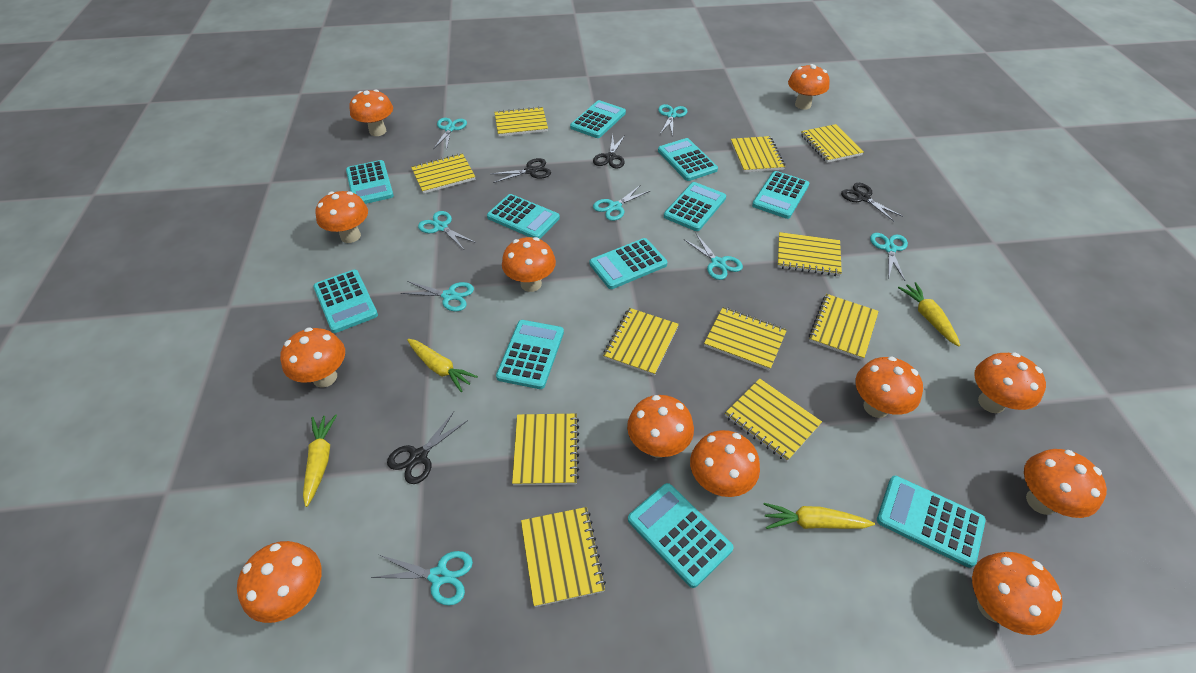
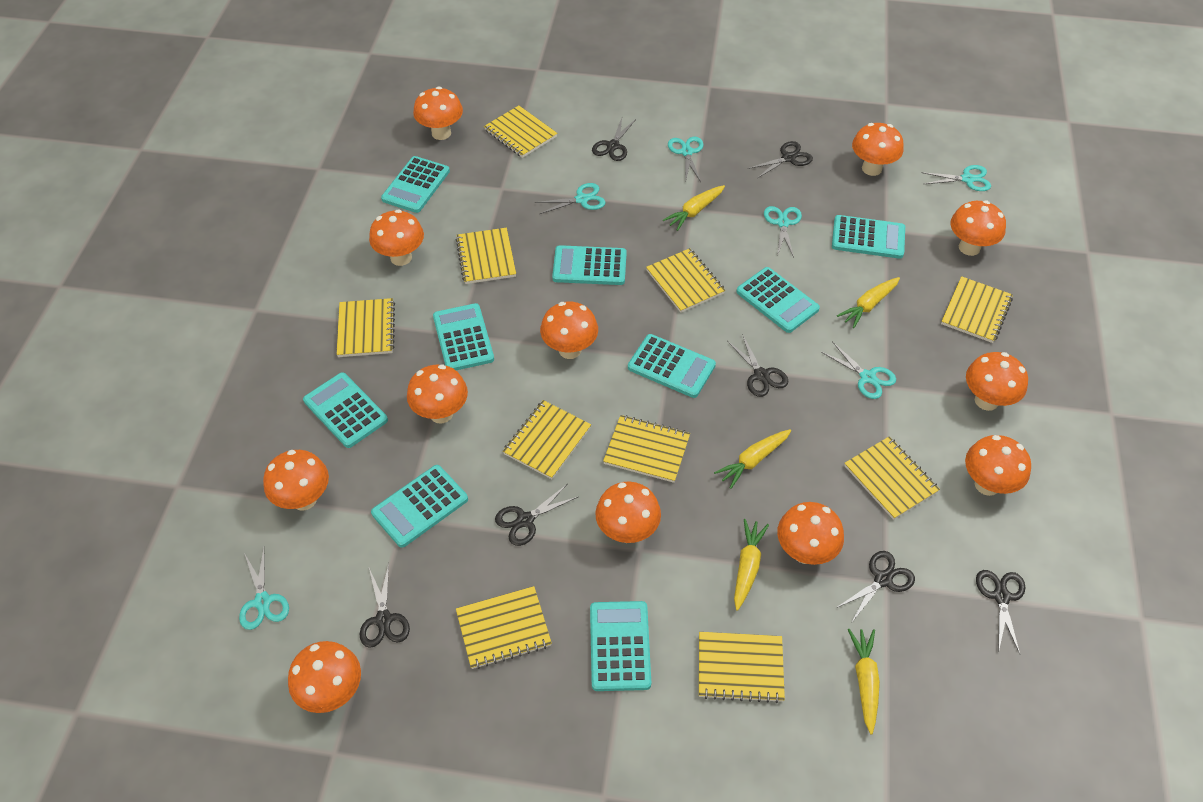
black scissors: [387,412,468,484] [491,158,551,183] [593,134,625,168] [841,183,904,222] = 4 -> [360,564,410,648] [495,484,578,546] [592,118,636,161] [727,334,788,397] [748,141,813,178] [836,551,915,622] [976,570,1025,654] = 7
turquoise calculator: [313,270,378,333] [346,160,394,204] [487,194,560,239] [496,320,564,389] [570,100,626,138] [590,238,667,289] [628,483,734,588] [658,138,718,181] [664,182,726,231] [752,171,809,219] [877,476,986,568] = 11 -> [303,372,388,448] [371,465,468,548] [381,156,450,213] [433,303,494,370] [552,245,627,285] [590,601,651,691] [628,334,716,398] [736,267,820,333] [832,215,905,259] = 9
turquoise scissors: [371,551,473,605] [401,281,474,311] [418,211,476,249] [434,118,467,151] [593,186,650,221] [658,104,687,136] [683,234,743,280] [870,233,908,281] = 8 -> [239,548,289,630] [535,183,606,214] [668,137,704,182] [764,206,802,257] [821,341,896,399] [921,165,991,191] = 6
yellow carrot: [303,414,337,507] [407,339,478,392] [763,503,875,529] [898,282,960,346] = 4 -> [663,185,725,231] [714,429,791,489] [734,519,769,611] [837,277,900,328] [848,629,880,734] = 5
yellow notebook: [411,153,475,194] [494,106,548,137] [512,414,579,486] [521,507,606,607] [603,308,679,376] [704,307,787,371] [725,379,822,462] [731,136,785,172] [777,232,842,276] [801,124,864,163] [809,294,879,360] = 11 -> [336,298,395,357] [456,228,516,284] [456,586,552,669] [484,105,557,158] [503,400,591,479] [603,415,690,483] [646,248,725,313] [699,632,785,703] [844,436,940,520] [941,276,1013,343] = 10

